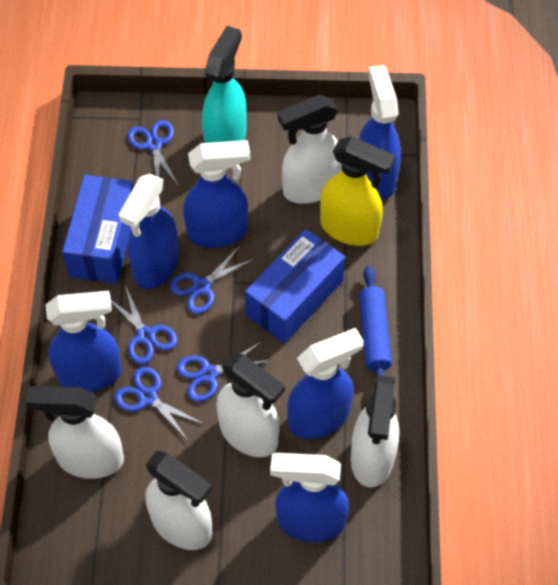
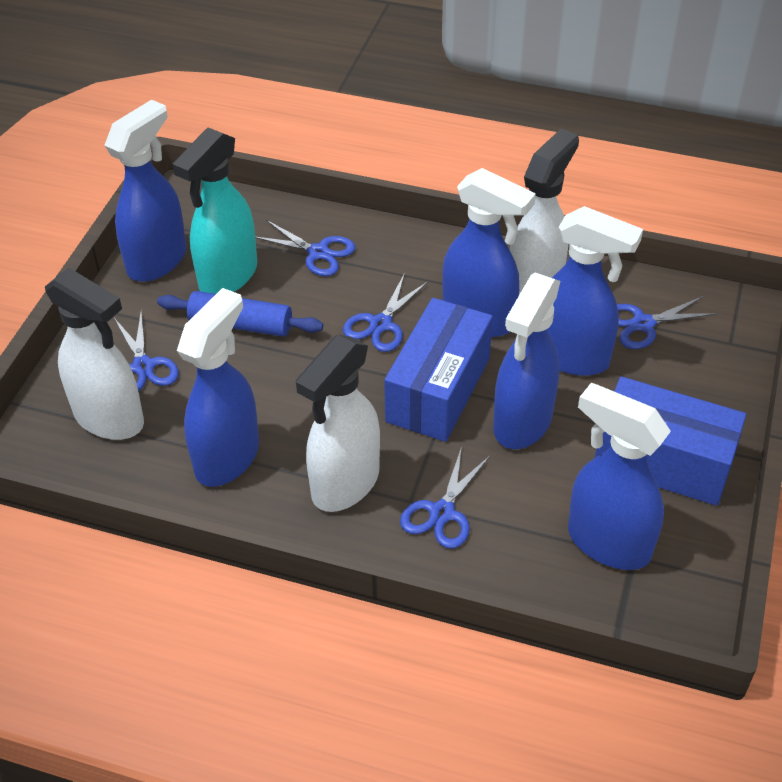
white spray bottle: [26,386,124,479] [145,451,212,550] [216,353,285,457] [278,95,342,204] [351,375,399,487] = 5 -> [45,268,144,440] [296,335,380,512] [510,129,579,295] = 3
yellow spray bottle: [320,136,395,246] = 1 -> none = 0

